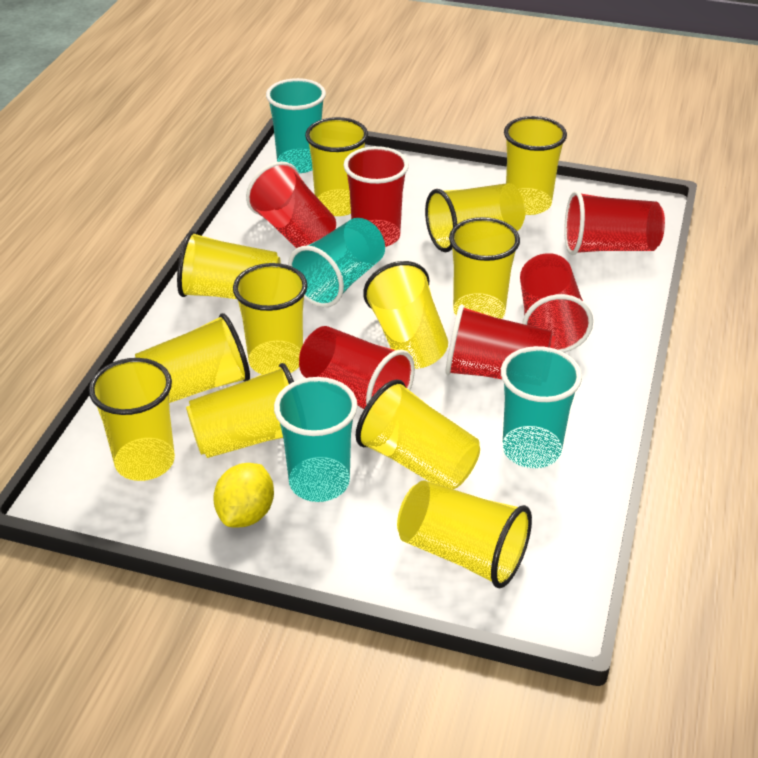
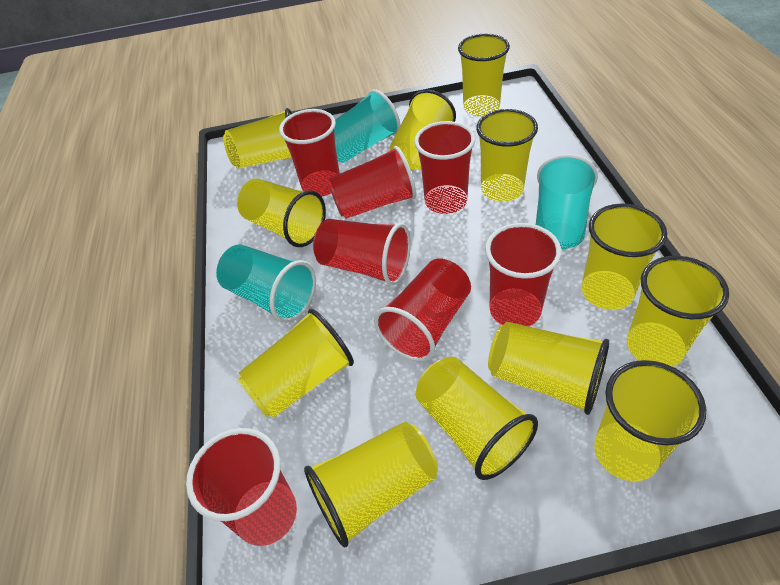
red cup: [246,162,336,248] [299,326,415,409] [343,146,409,247] [445,305,556,379] [520,253,593,352] [564,191,665,255] = 6 -> [186,428,297,546] [279,109,340,197] [313,219,411,286] [328,146,416,219] [374,259,471,362] [414,121,475,214] [485,223,562,326] = 7
turquoise cup: [266,78,326,173] [274,377,358,502] [288,218,385,307] [501,346,582,468] = 4 -> [216,244,316,323] [334,89,400,163] [536,154,598,249] = 3
yellow lemon: [213,463,274,528] = 1 -> none = 0

